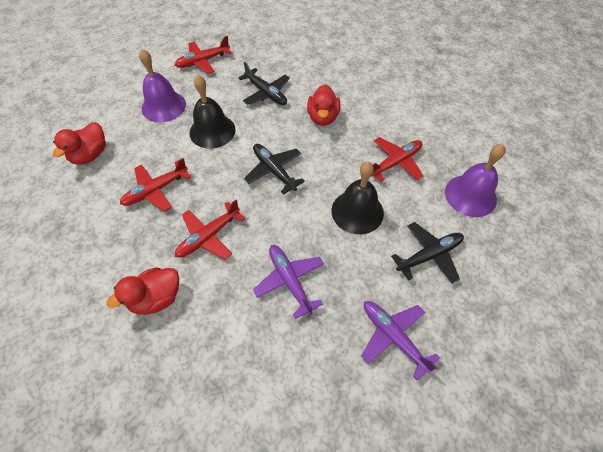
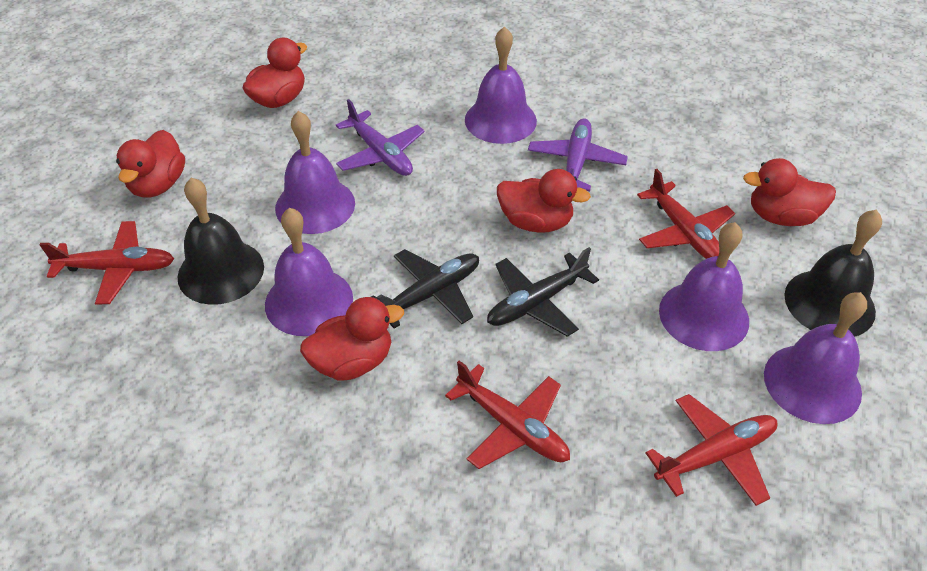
black plane: [238,62,290,105] [244,144,305,195] [391,222,464,284] = 3 -> [371,249,479,329] [487,247,599,337] = 2
purple bell: [139,49,186,122] [445,144,506,217] = 2 -> [265,208,353,336] [275,111,355,234] [465,26,537,144] [659,222,749,351] [764,292,867,424] = 5
red duck: [53,122,106,165] [107,267,179,315] [307,85,340,126] = 3 -> [116,130,185,198] [243,38,307,108] [300,297,404,381] [497,169,591,233] [743,158,836,226] = 5

